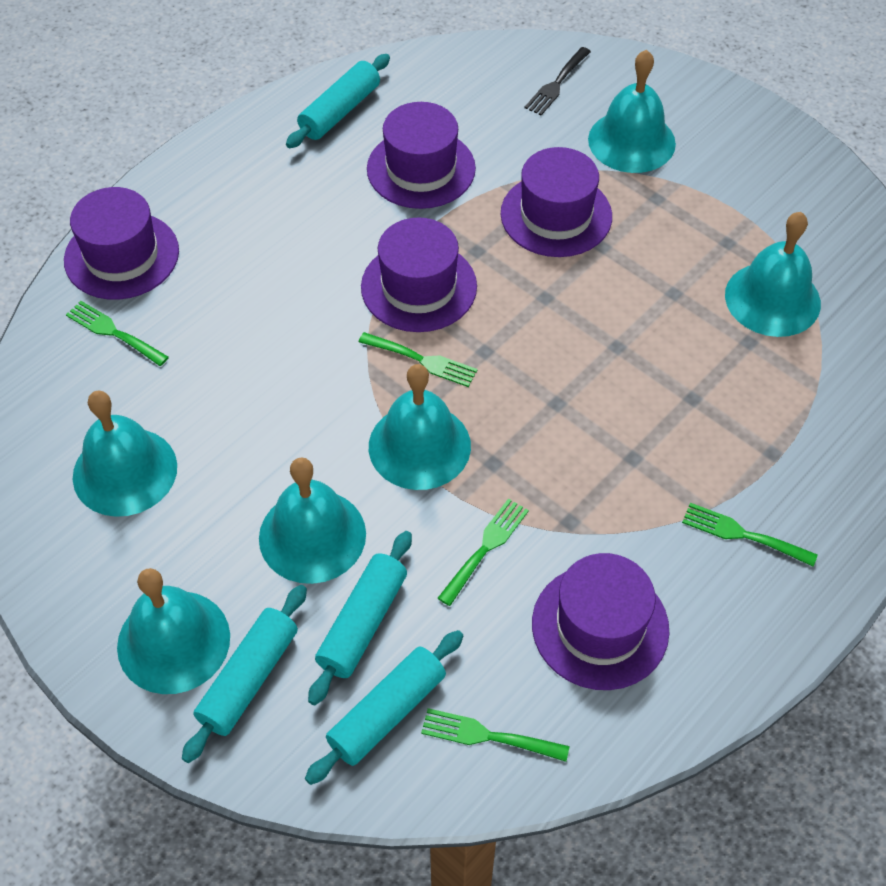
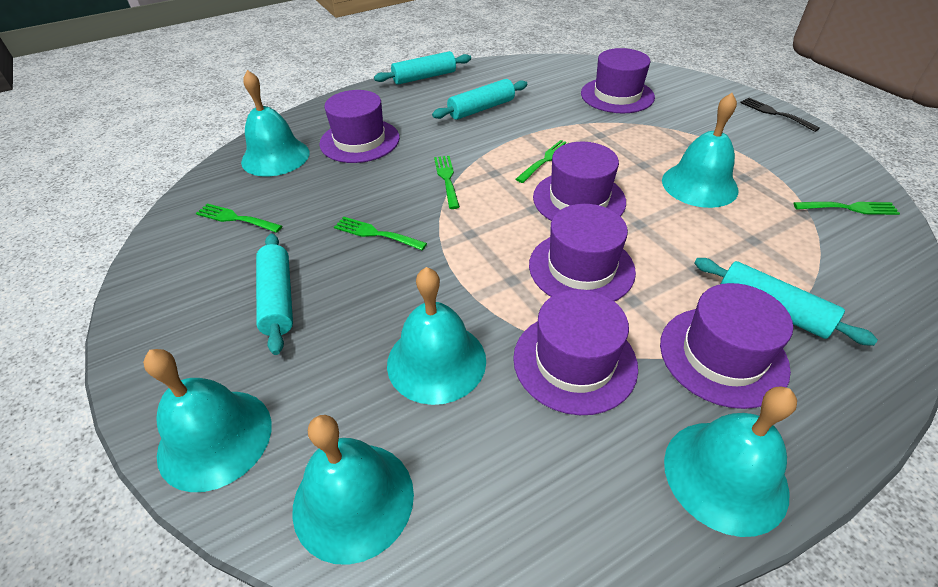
purple hat: [64,187,179,300] [361,217,477,332] [367,102,476,209] [501,147,612,257] [532,553,670,690] = 5 -> [320,90,400,163] [513,289,638,415] [529,204,636,301] [533,142,626,221] [581,48,655,113] [660,283,793,409] = 6

